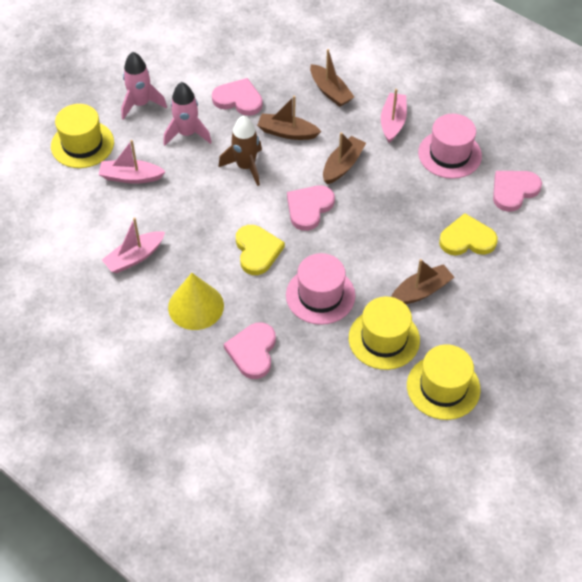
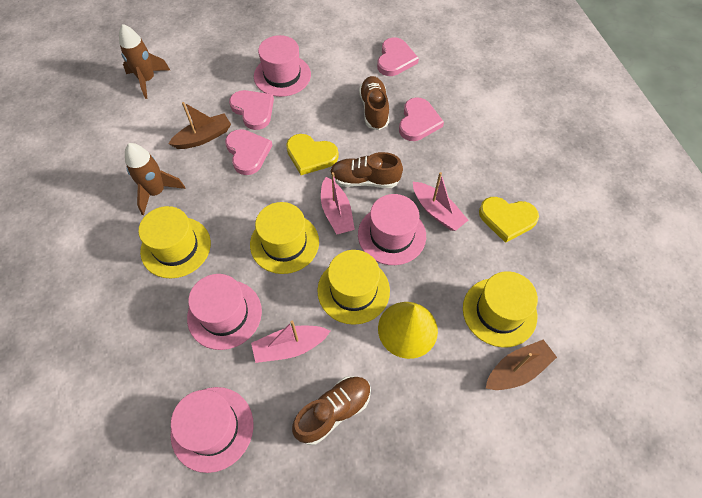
brown boat: [257,96,322,140] [310,49,354,107] [323,132,366,184] [391,259,454,304] = 4 -> [168,102,231,149] [486,340,557,390] = 2
brown rocket: [218,115,262,186] = 1 -> [119,24,170,99] [125,143,185,215] = 2
brown shoe: none = 0 -> [292,376,371,445] [330,152,403,188] [359,76,389,130] = 3
pink hat: [286,253,355,325] [418,114,482,179] = 2 -> [171,387,254,473] [187,274,262,350] [254,35,311,97] [358,194,426,265] = 4
pink rocket: [121,52,167,120] [163,82,212,146] = 2 -> none = 0
yellow hat: [51,104,114,168] [349,297,420,370] [407,344,481,420] = 3 -> [138,206,211,278] [250,202,319,274] [317,250,390,325] [463,271,538,347] = 4

